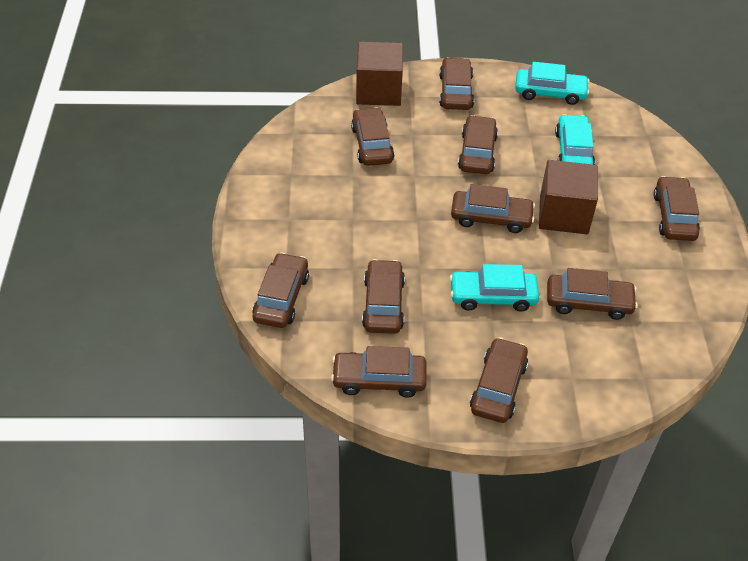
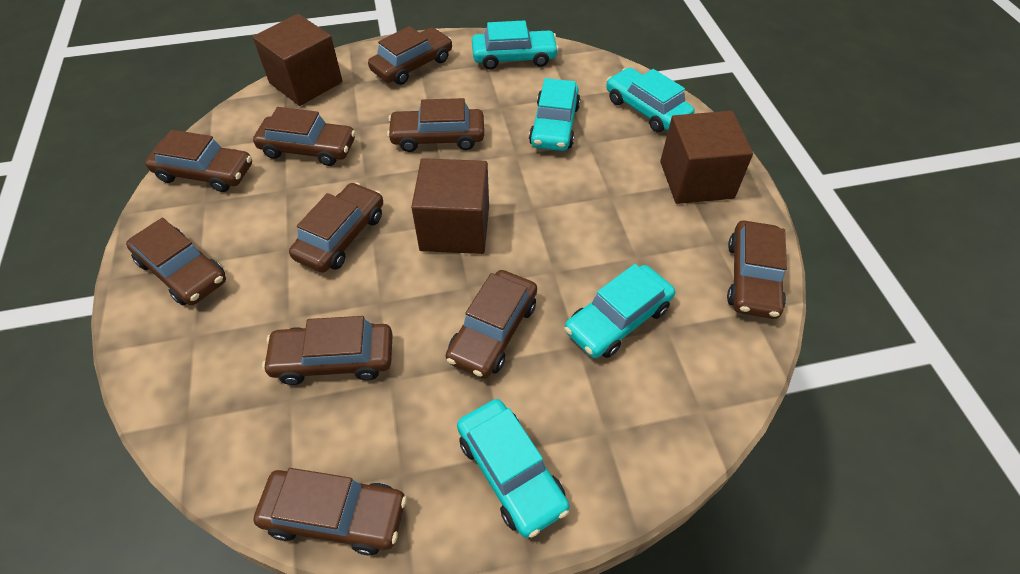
brown cube: [356,42,403,106] [539,160,598,234] = 2 -> [253,14,343,106] [411,158,489,254] [660,111,753,204] = 3
turquoise car: [450,264,539,312] [515,62,589,105] [555,114,595,165] = 3 -> [457,399,570,538] [472,20,559,70] [529,78,580,151] [565,264,675,358] [606,67,694,132] = 5

